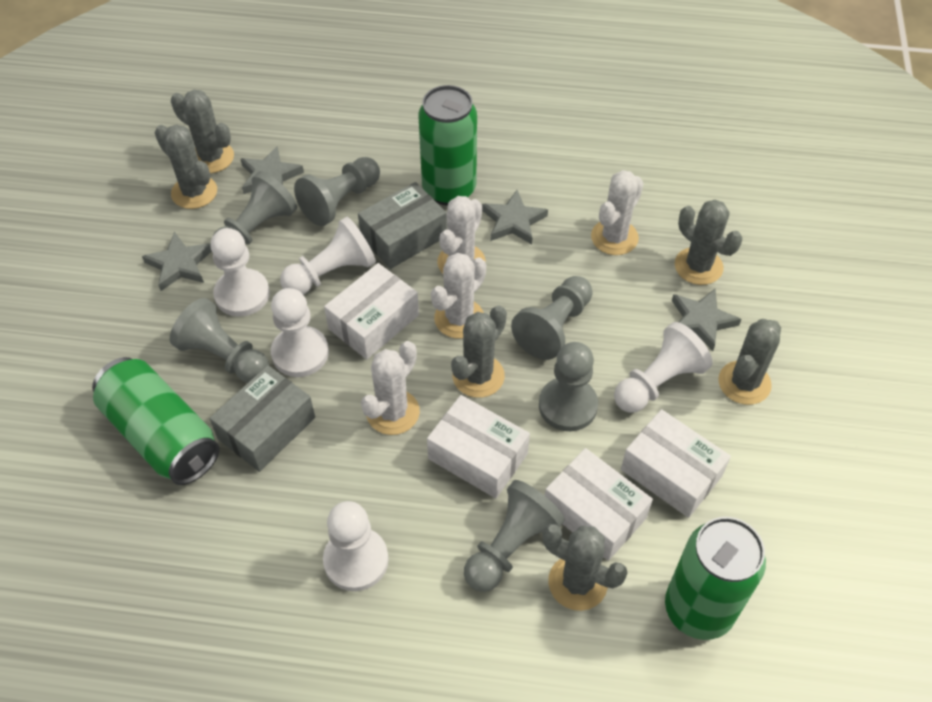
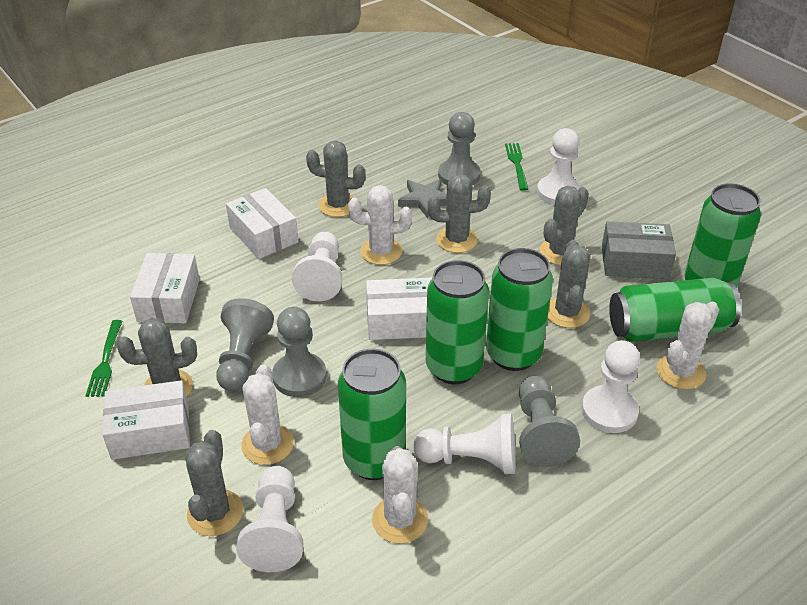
green can: [92,357,219,485] [418,85,477,206] [665,517,766,640] = 3 -> [338,349,406,480] [426,260,489,384] [486,248,553,371] [609,278,741,342] [684,183,761,288] = 5
green fork: none = 0 -> [85,320,123,397] [505,143,528,191] = 2
grey box: [210,365,315,472] [358,182,447,269] = 2 -> [602,221,676,279] = 1
grey pawn: [170,298,269,383] [212,171,297,245] [294,157,380,226] [464,480,565,592] [511,276,592,360] [539,342,598,431] = 6 -> [216,298,274,391] [272,307,327,397] [438,112,480,185] [519,376,580,467] = 4
grey star: [142,232,212,291] [241,146,304,194] [482,190,548,244] [672,289,742,351] = 4 -> [398,179,447,218] = 1

